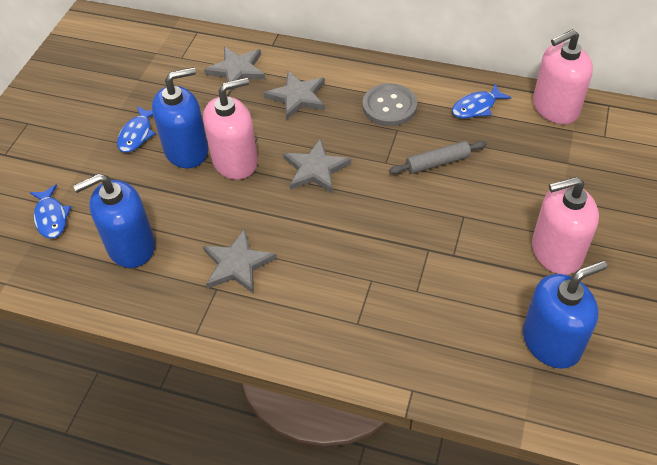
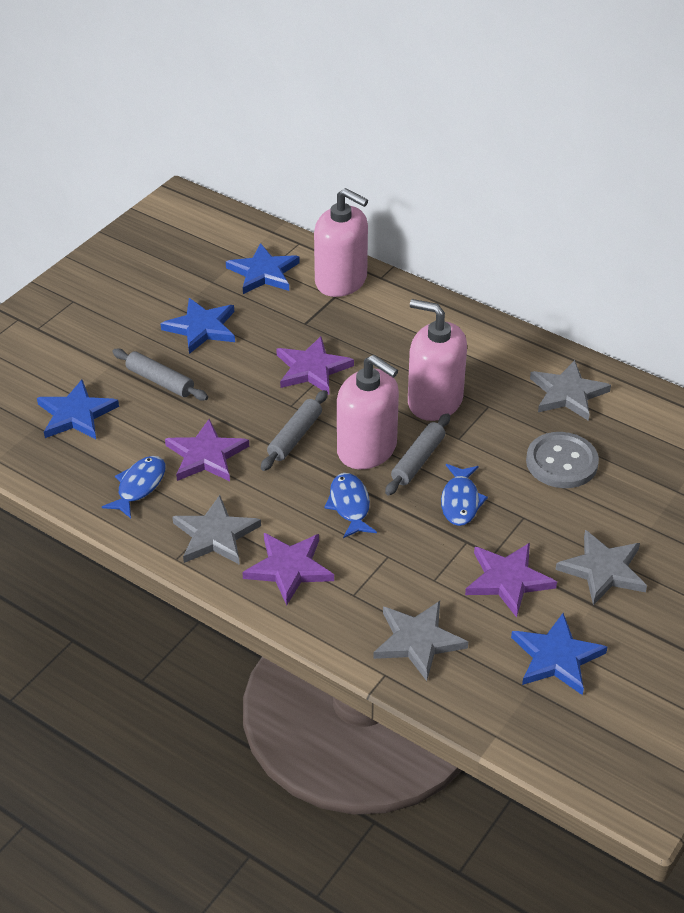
blue soap dispenser: [73,173,155,268] [152,67,208,168] [523,261,607,369] = 3 -> none = 0
blue star: none = 0 -> [37,380,119,439] [160,298,235,354] [226,243,300,294] [511,613,607,695] = 4
grey rolling pin: [389,141,487,174] = 1 -> [112,348,208,401] [261,390,328,471] [385,413,450,496] = 3
purple star: none = 0 -> [165,419,249,481] [242,533,334,606] [276,336,354,394] [465,543,557,618] = 4

